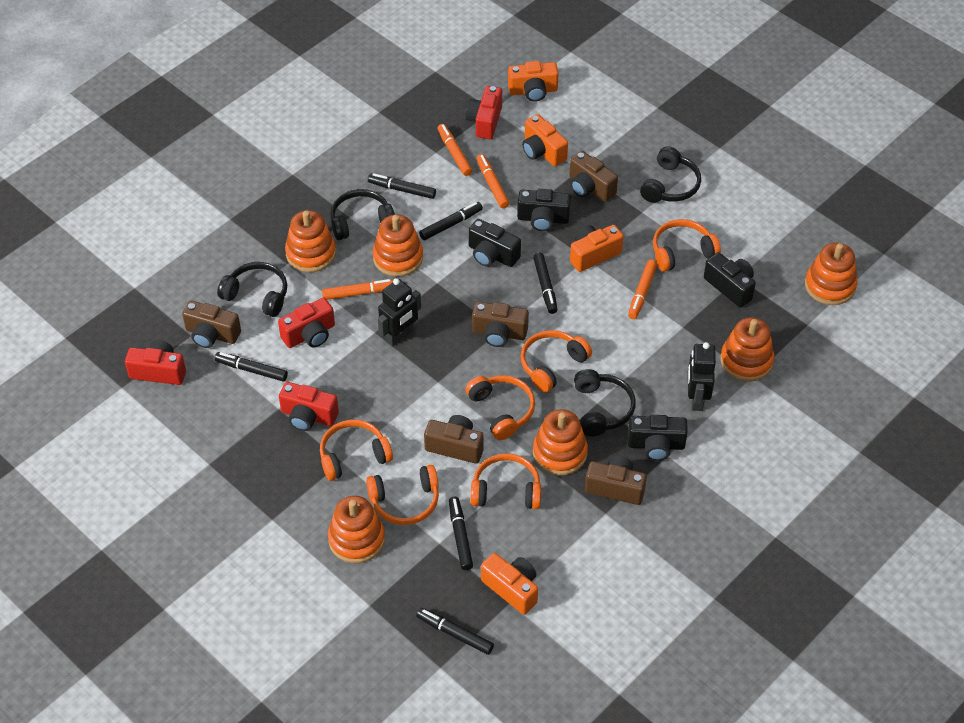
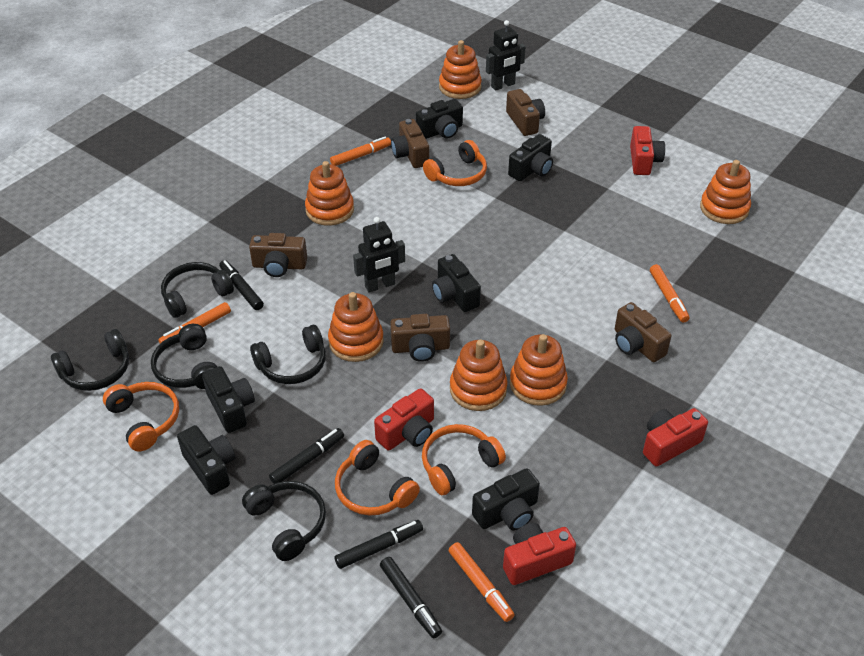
black camera: [468,219,521,267] [517,189,571,231] [628,415,688,461] [704,252,756,308] = 4 -> [177,425,235,495] [202,366,255,433] [416,99,463,139] [432,254,481,312] [472,468,540,531] [508,134,553,181] = 6
black headphones: [217,262,287,317] [330,189,395,240] [574,369,636,436] [640,147,701,203] = 4 -> [51,329,129,391] [151,324,217,389] [161,262,234,318] [242,481,326,561] [250,325,326,384] = 5
black marker: [215,352,288,382] [368,173,436,199] [416,608,494,655] [419,202,483,240] [449,497,473,570] [533,253,558,314] = 6 -> [219,260,264,310] [269,428,344,484] [334,520,423,569] [380,557,442,638] = 4
orange camera: [481,553,538,615] [508,61,559,102] [522,114,568,166] [570,225,624,272] = 4 -> none = 0
orange headphones: [320,420,393,481] [366,465,439,525] [465,375,535,440] [471,453,541,509] [521,330,592,393] [653,219,721,272] = 6 -> [103,382,179,451] [335,440,420,516] [422,424,506,495] [423,140,487,186] = 4

